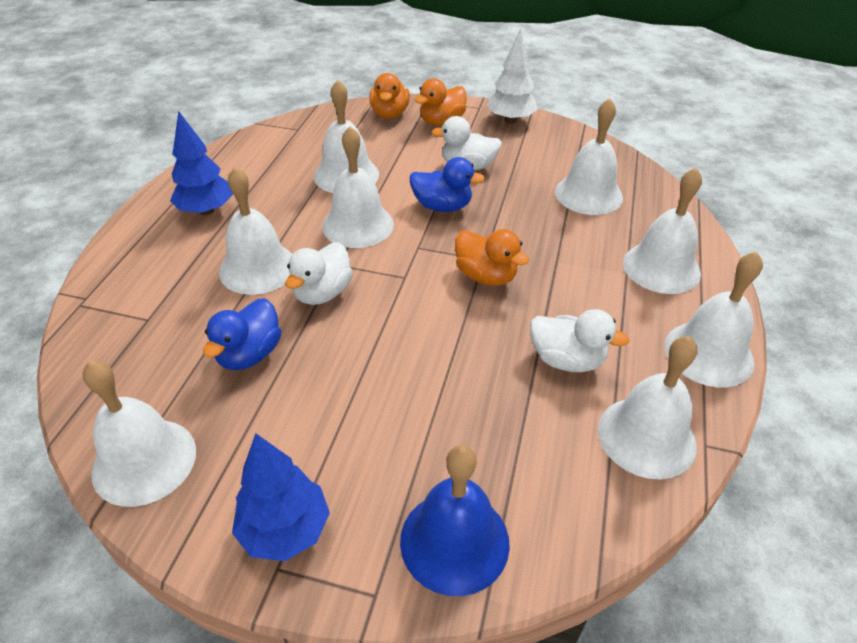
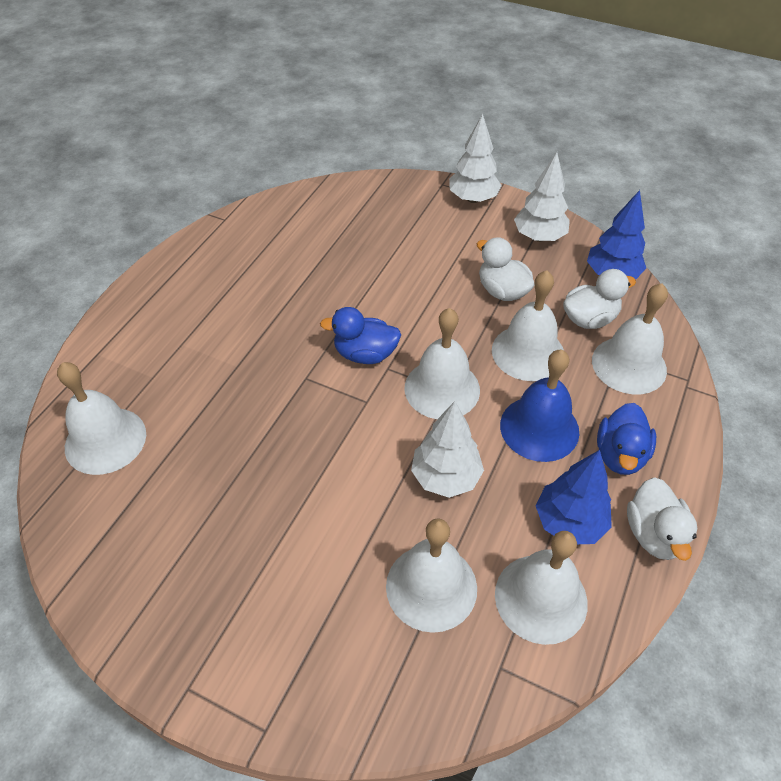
orange duck: [369,73,410,119] [415,78,467,126] [455,229,529,286] = 3 -> none = 0
white bell: [83,361,196,507] [219,167,293,295] [314,80,379,193] [322,127,394,248] [555,98,623,215] [598,336,698,480] [623,168,702,294] [665,252,763,387] = 8 -> [57,362,146,475] [386,518,477,633] [405,308,480,419] [492,270,564,381] [495,531,588,645] [592,283,668,395] = 6
white tree: [487,29,538,124] = 1 -> [411,401,484,498] [449,114,502,203] [514,152,570,242] = 3

